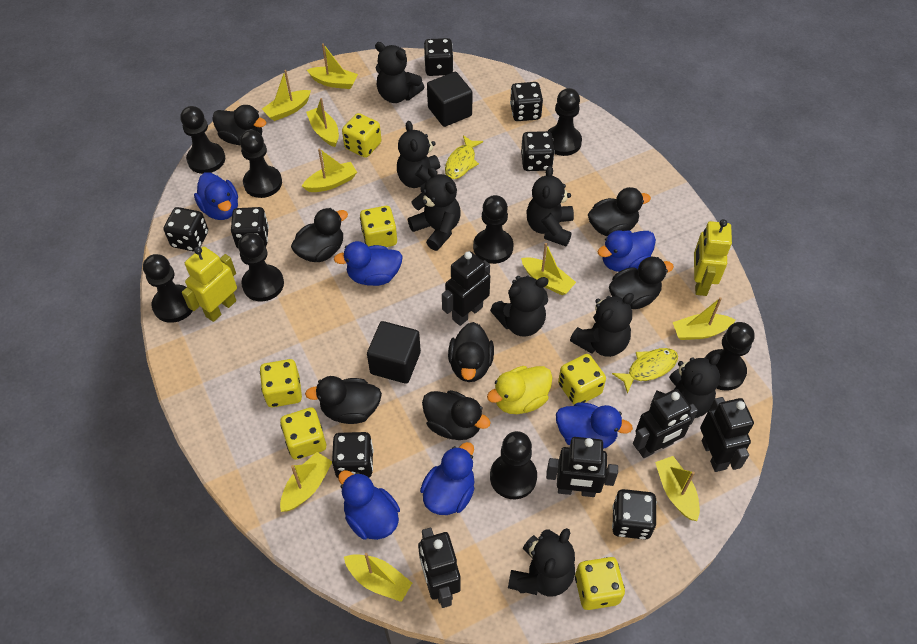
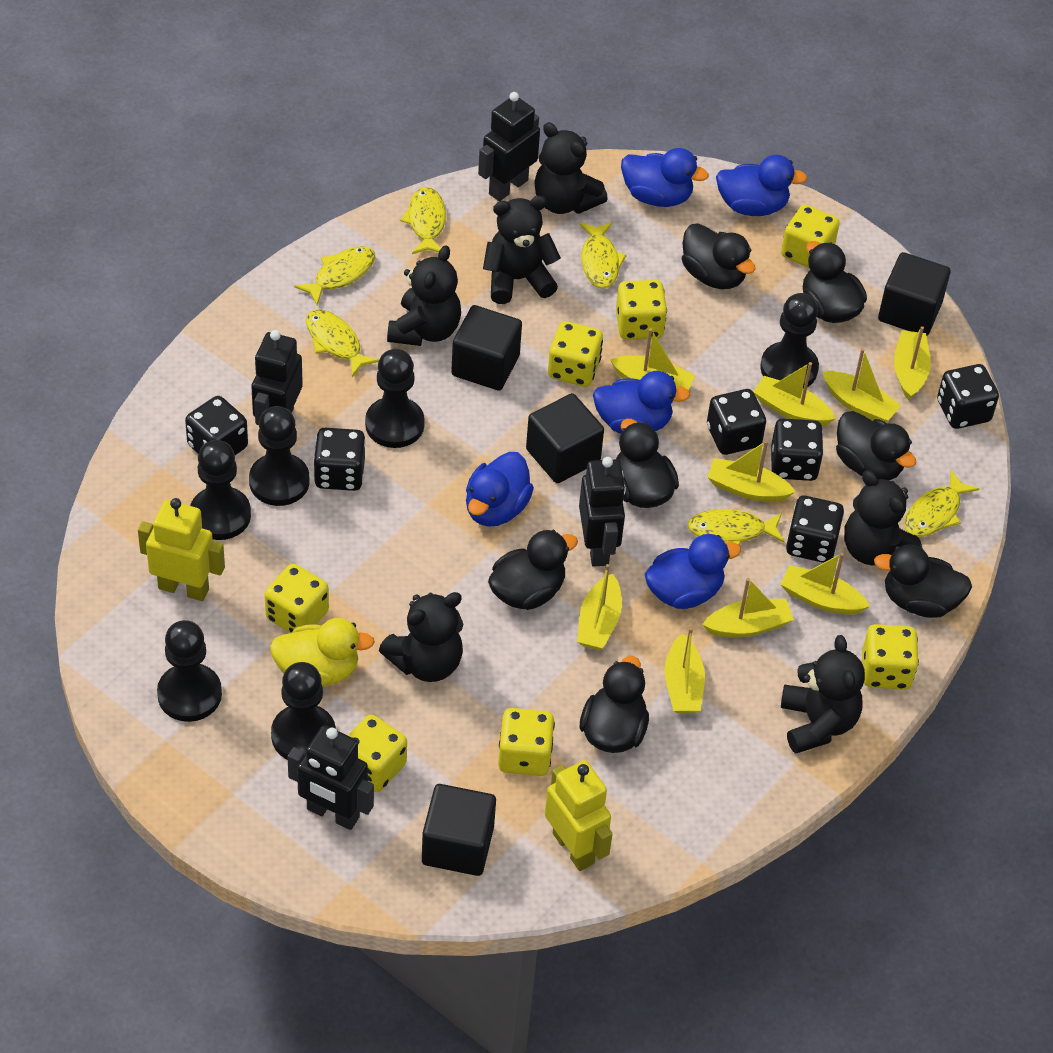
black cube: [367,321,421,384] [427,72,473,127] = 2 -> [422,784,496,876] [451,305,522,391] [526,393,604,483] [878,252,951,336] = 4
black dice: [164,207,208,252] [231,207,269,248] [332,432,373,478] [424,38,453,76] [510,82,543,121] [521,131,555,171] [612,489,657,540] = 7 -> [185,396,248,455] [313,428,366,491] [707,389,766,455] [771,418,824,481] [786,496,844,563] [937,364,999,429] = 6
black pawn: [143,254,193,323] [181,106,225,174] [238,233,284,301] [240,130,282,198] [473,195,514,264] [490,431,537,499] [548,88,582,156] [705,322,754,391] = 8 -> [157,620,222,722] [190,440,251,540] [249,406,310,506] [271,662,336,760] [365,349,425,448] [760,293,819,388] = 6
black robot: [418,528,461,608] [442,251,490,326] [546,437,618,497] [633,389,698,458] [700,397,754,472] = 5 -> [251,330,303,425] [287,725,374,830] [478,92,540,201] [579,457,626,567] = 4
black teddy bear: [375,42,424,103] [397,121,440,192] [408,167,461,251] [490,276,549,337] [508,528,575,596] [527,166,574,246] [570,293,634,357] [650,353,720,418] = 8 -> [379,592,464,682] [387,245,461,346] [483,196,561,304] [534,122,608,214] [781,635,865,754] [844,470,923,565] = 6
blue duck: [194,172,238,220] [334,241,403,286] [338,470,400,540] [420,442,475,515] [556,402,633,449] [597,230,656,272] = 6 -> [466,452,534,527] [593,371,690,434] [621,148,709,207] [645,534,741,609] [716,155,807,216] = 5
yellow dice: [260,359,302,407] [280,407,326,460] [342,113,381,158] [360,206,397,247] [558,354,606,405] [575,557,625,610] = 6 -> [265,564,329,633] [348,715,407,792] [498,708,555,776] [548,321,603,387] [616,280,667,340] [781,205,840,268] [862,624,919,690] = 7
yellow fish: [445,135,483,179] [612,348,678,394] = 2 -> [294,246,375,305] [306,309,379,377] [400,187,446,254] [579,222,627,289] [687,509,785,546] [904,470,979,537] = 6

